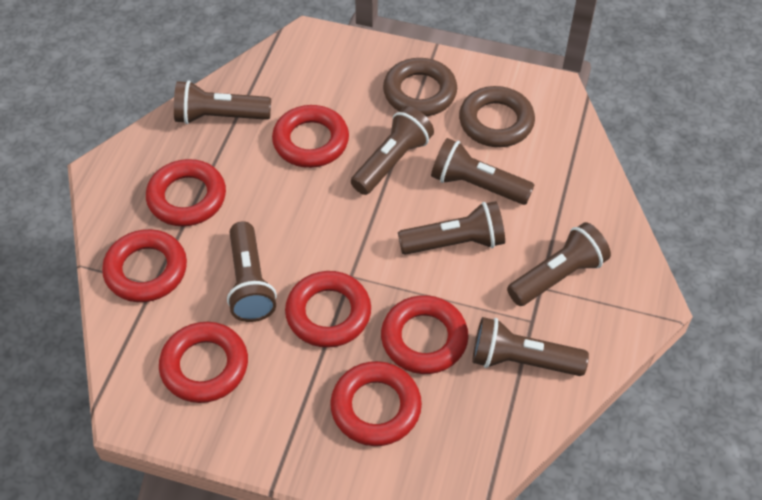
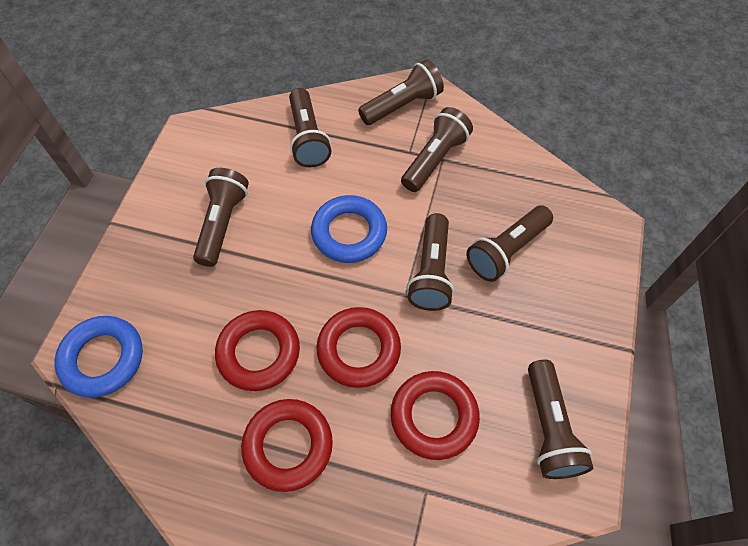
blue ring: none = 0 -> [55,316,143,397] [311,195,387,263] = 2
brown ring: [383,58,457,116] [459,86,535,147] = 2 -> none = 0
red ring: [102,229,187,302] [146,159,226,226] [159,322,248,403] [272,105,349,168] [285,271,371,348] [330,361,422,446] [381,295,469,374] = 7 -> [215,310,300,391] [241,399,333,492] [317,307,401,388] [391,371,480,460] = 4

